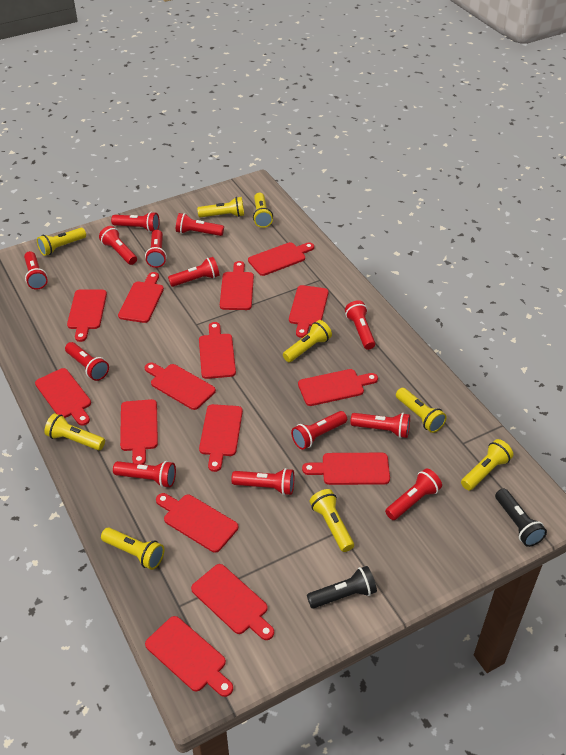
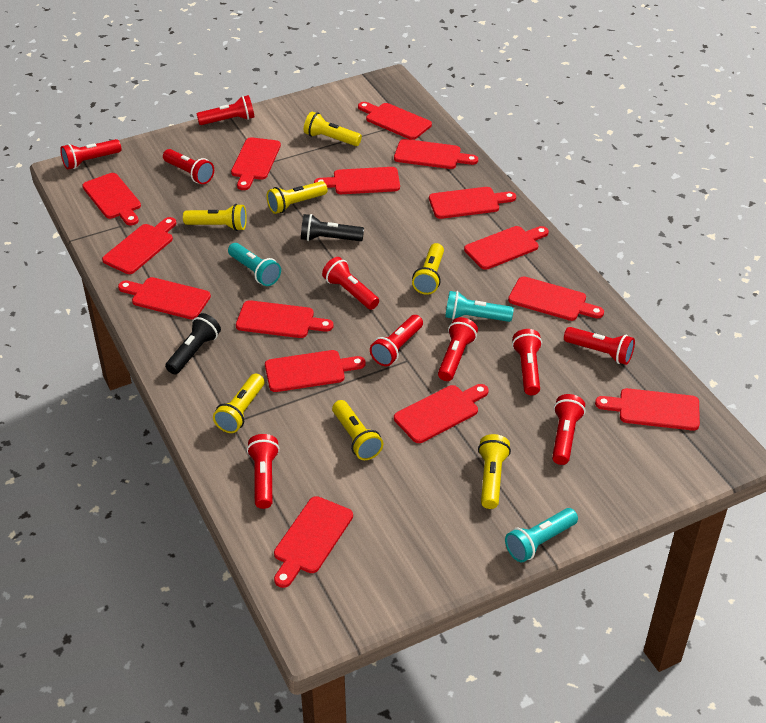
red flashlight: [24,251,48,290] [65,342,109,381] [99,226,137,265] [111,212,160,232] [113,461,176,488] [145,230,167,268] [168,257,219,287] [176,213,224,236] [231,468,294,495] [291,411,347,450] [345,300,375,350] [350,413,410,438] [385,468,442,520] = 13 -> [60,139,122,170] [163,149,214,184] [197,95,254,125] [247,434,280,509] [322,257,379,310] [370,315,423,366] [438,317,478,381] [512,329,542,395] [552,394,585,465] [564,327,635,365] = 10
turquoise flashlight: none = 0 -> [228,243,281,286] [445,291,514,322] [505,508,578,562] = 3
yellow flashlight: [37,228,86,256] [44,413,105,450] [101,528,164,570] [197,197,244,217] [253,193,273,228] [283,320,332,362] [310,489,354,552] [396,388,447,433] [461,439,514,491] = 9 -> [183,204,247,231] [213,374,264,433] [267,181,327,214] [304,111,362,146] [332,400,383,460] [412,243,444,295] [478,434,511,509] = 7

